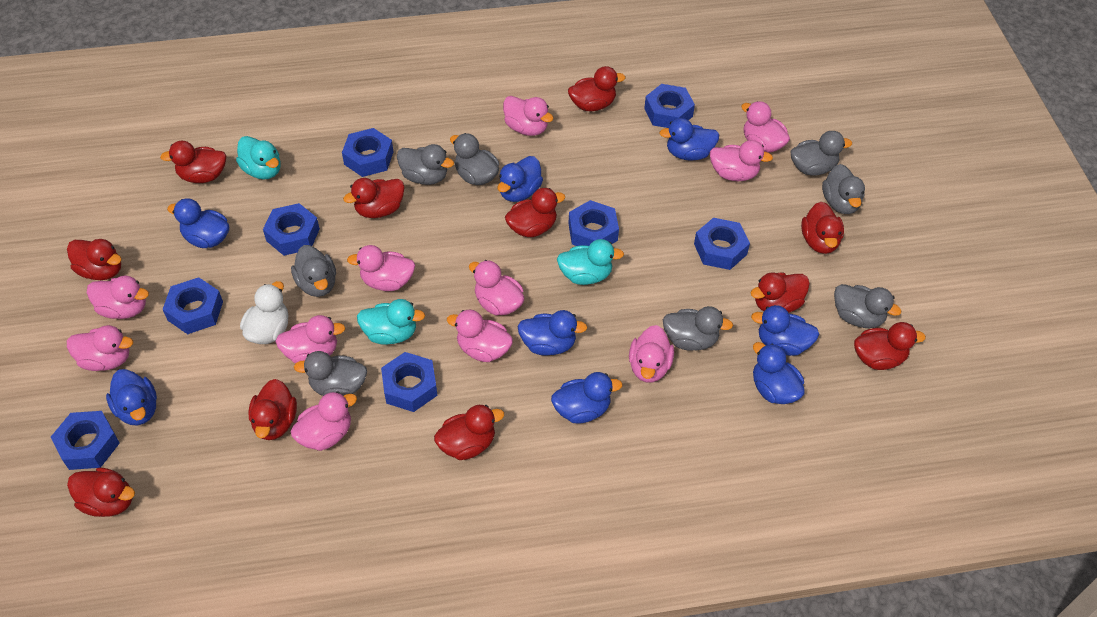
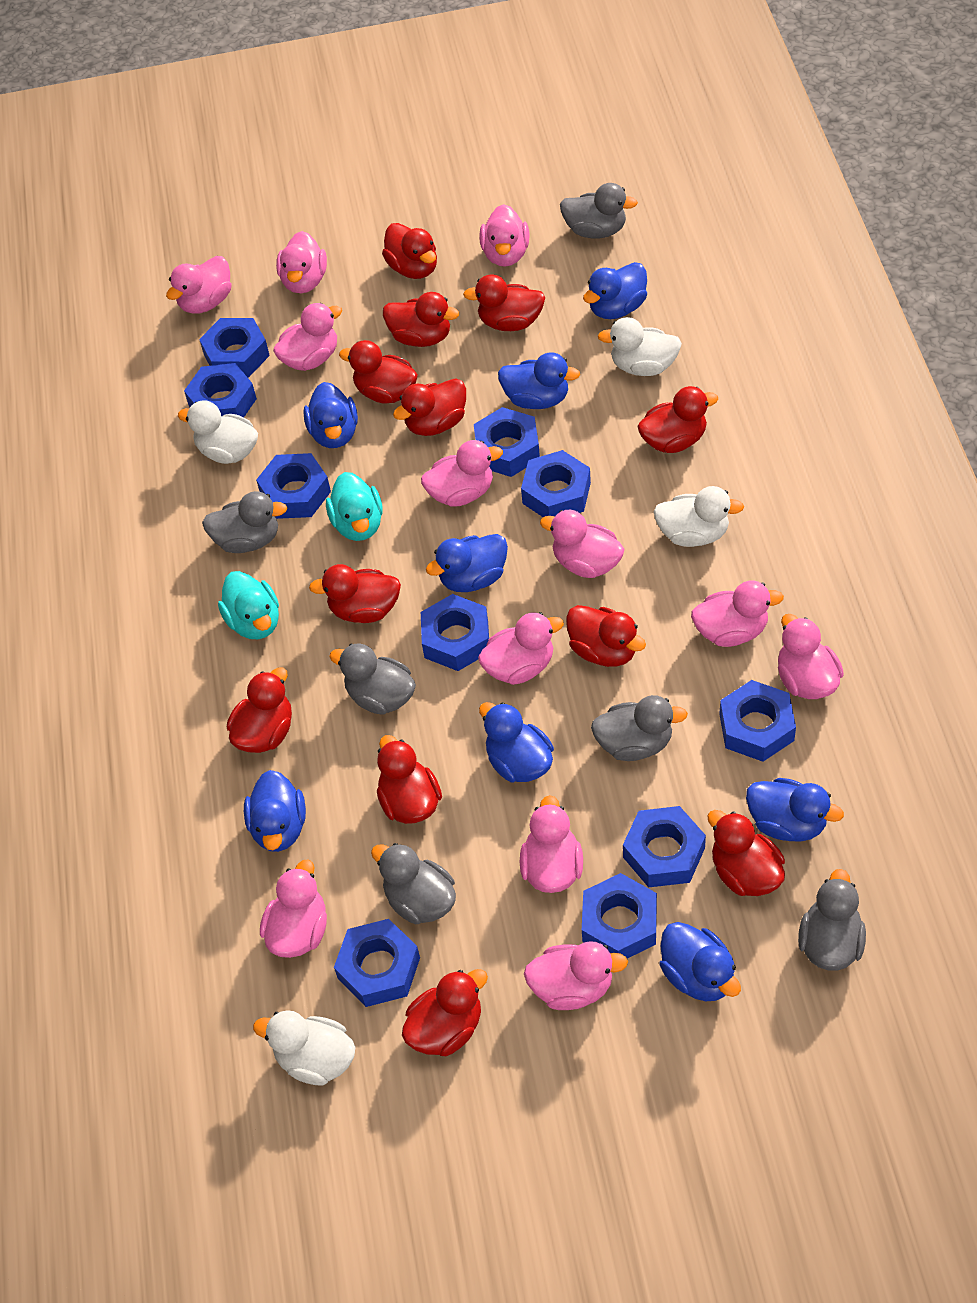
blue nut: [51,411,120,470] [163,277,223,334] [263,203,320,256] [342,128,393,177] [381,352,438,412] [569,200,619,246] [644,84,695,128] [694,218,750,270] = 8 -> [184,363,257,417] [199,318,270,377] [256,453,331,519] [334,919,420,1007] [421,594,489,671] [474,407,540,477] [521,450,591,517] [582,873,657,959] [623,806,706,887] [719,680,796,762] = 10
grey duck: [291,245,336,297] [294,351,367,396] [397,144,454,185] [450,133,499,185] [663,306,733,351] [790,131,852,176] [822,164,865,214] [834,284,901,328] = 8 -> [202,491,287,553] [329,644,416,715] [371,843,456,924] [560,183,638,238] [591,695,688,761] [798,869,866,971] = 6
pink duck: [67,325,133,371] [87,275,149,319] [275,315,345,363] [291,392,357,451] [347,245,415,291] [447,310,513,362] [469,260,524,315] [503,96,554,136] [629,325,674,382] [710,140,773,181] [741,101,790,153] = 11 -> [166,256,231,314] [260,860,327,958] [273,303,342,371] [276,231,327,293] [421,440,503,506] [478,612,564,685] [479,204,530,267] [520,795,583,893] [524,941,628,1010] [540,510,624,578] [691,580,784,647] [778,614,844,699] = 12
red duck: [67,239,122,280] [67,468,135,517] [160,141,226,183] [248,379,297,440] [343,178,405,218] [434,405,504,460] [505,188,565,237] [568,66,626,111] [751,272,810,313] [801,202,844,254] [854,322,926,370] = 11 -> [227,667,292,753] [309,564,401,623] [339,340,418,404] [377,735,442,824] [382,223,437,279] [383,292,459,347] [393,378,466,436] [402,969,488,1056] [463,274,545,331] [566,605,646,667] [637,386,718,453] [708,810,785,896] = 12
turquoise duck: [236,136,281,180] [357,299,425,345] [557,239,624,285] = 3 -> [218,571,279,639] [326,472,383,541] = 2
white duck: [240,281,288,344] = 1 -> [178,400,258,464] [253,1010,356,1085] [598,317,682,376] [653,486,744,547] = 4

